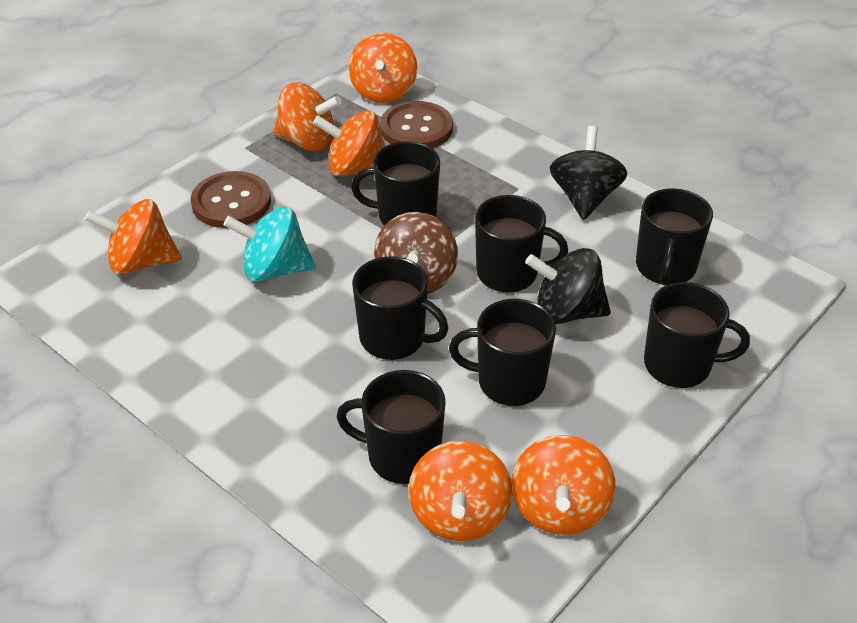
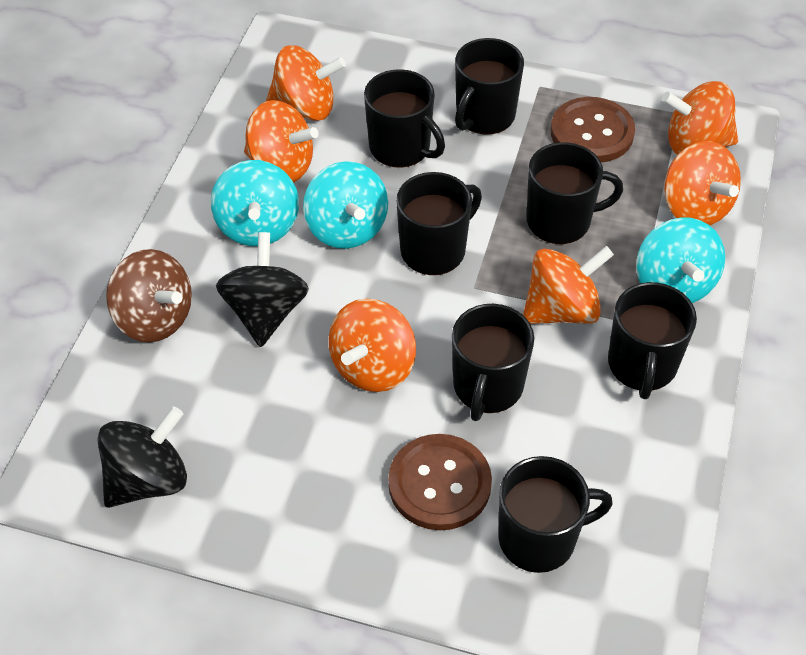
turquoise spinning top: [224,207,315,282] = 1 -> [211,160,299,246] [303,161,388,249] [636,217,725,303] = 3

